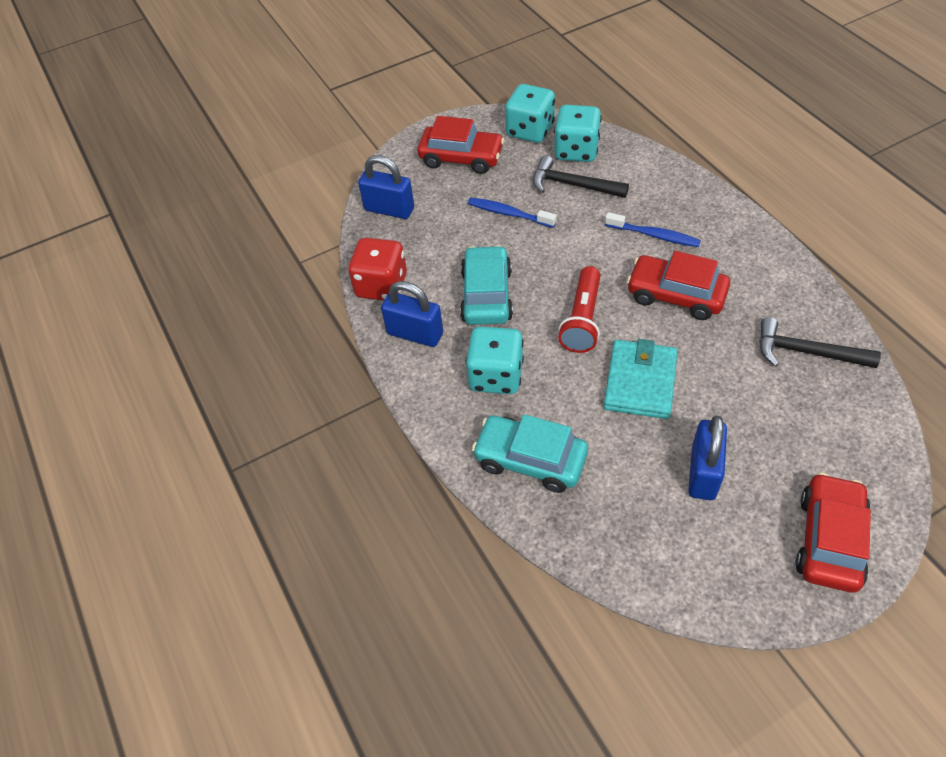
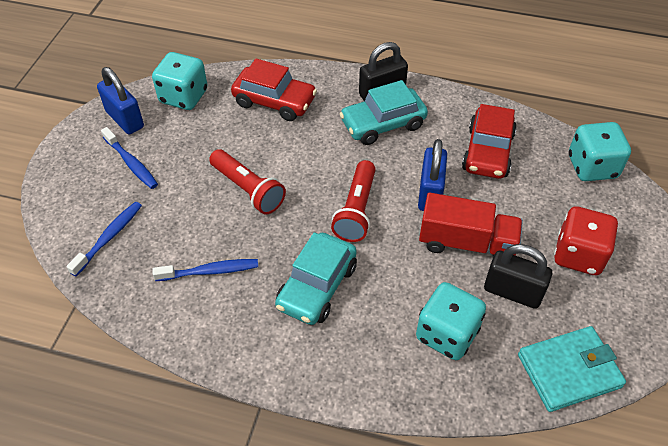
black hammer: [533,155,629,198] [759,317,881,368] = 2 -> none = 0
black padlock: none = 0 -> [359,42,408,101] [484,244,552,309] = 2
blue padlock: [358,155,414,219] [381,281,443,347] [688,416,727,500] = 3 -> [97,67,144,135] [418,139,447,211] = 2
blue toothbrush: [468,198,557,228] [605,212,701,247] = 2 -> [66,202,142,276] [101,127,158,189] [152,259,258,281] = 3
red car: [418,116,504,174] [627,251,730,320] [795,473,871,593] = 3 -> [231,59,317,121] [462,104,517,179] = 2
red flashlight: [558,266,601,353] = 1 -> [209,149,286,215] [331,160,376,242] = 2
red truck: none = 0 -> [419,193,523,257] = 1

